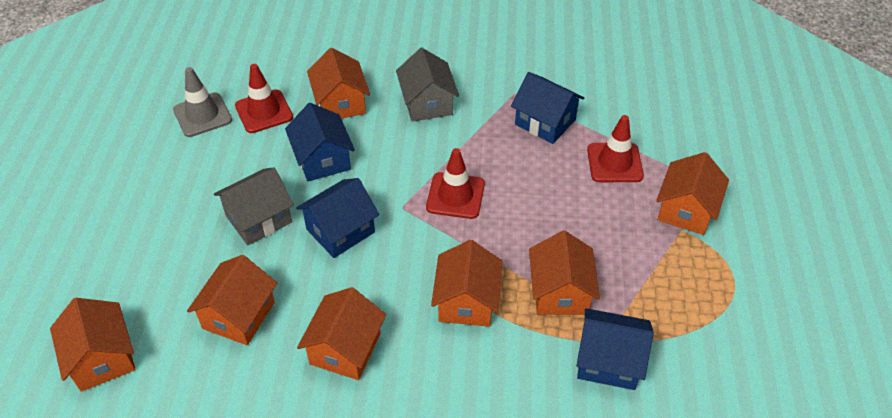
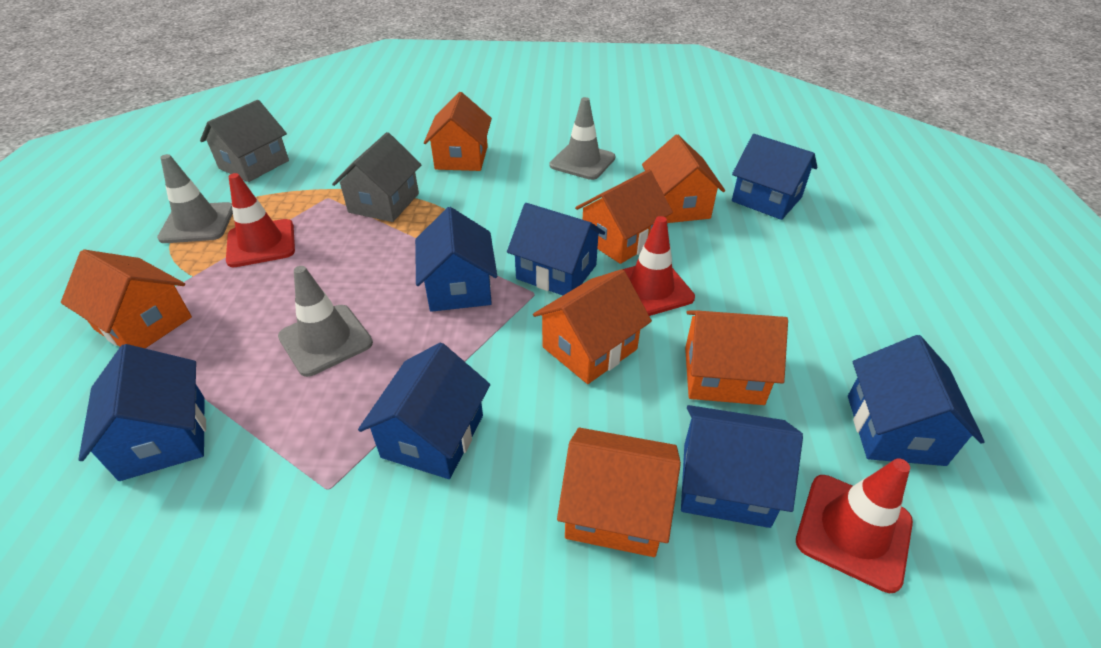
blue house: [285,103,355,181] [296,178,379,258] [511,72,584,144] [577,308,654,390] = 4 -> [78,344,206,481] [358,343,490,479] [415,207,497,312] [507,203,605,296] [681,405,803,528] [732,134,817,220] [848,335,985,466] = 7
grey traffic cone: [173,67,232,137] = 1 -> [157,154,233,243] [278,266,373,377] [550,97,615,180] = 3

